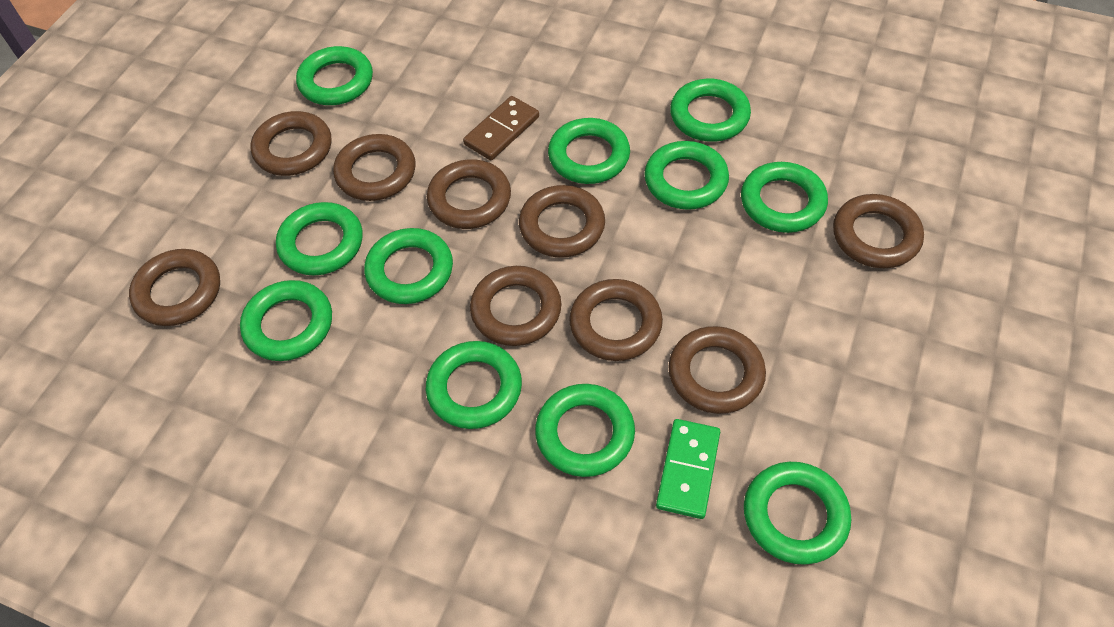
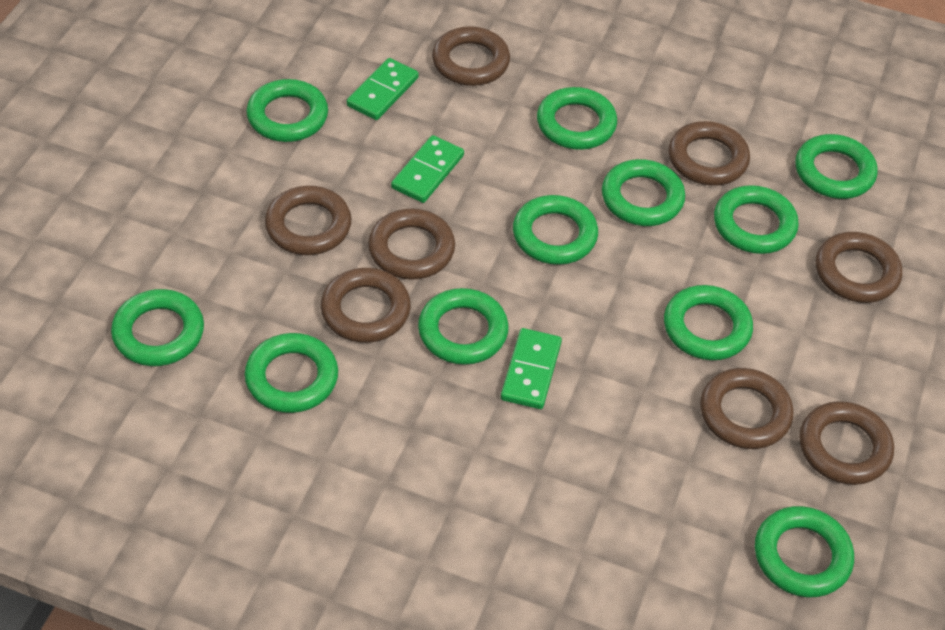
brown domino: [463,96,539,160] = 1 -> none = 0
brown ring: [129,249,220,326] [251,111,331,176] [333,134,415,201] [427,159,511,229] [470,266,561,346] [519,185,605,258] [569,279,663,361] [668,326,766,414] [833,194,924,268] = 9 -> [265,186,352,255] [321,268,411,343] [368,209,455,280] [432,26,510,86] [669,121,750,186] [700,368,793,449] [799,401,894,485] [816,232,902,303] = 8
green domino: [656,419,720,519] = 1 -> [347,58,419,120] [391,135,464,203] [501,328,562,409] = 3

